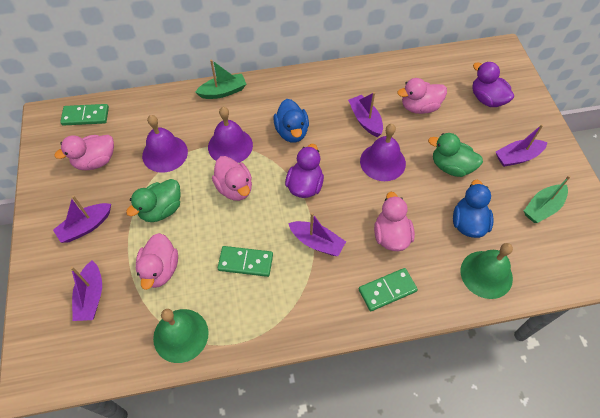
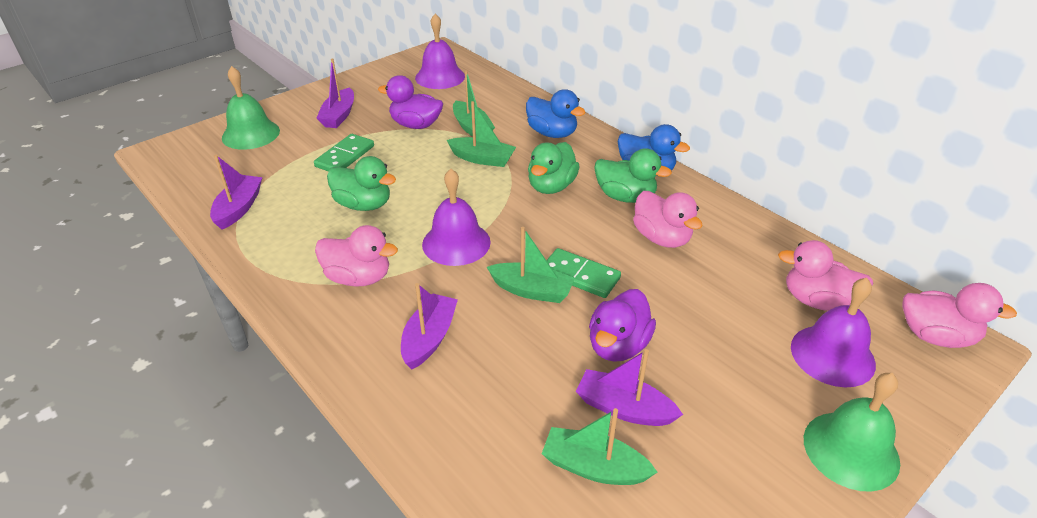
green boat: [195,60,246,99] [524,175,571,223] = 2 -> [447,101,516,167] [453,70,495,137] [487,227,575,303] [542,408,658,485] = 4
green domino: [60,104,109,126] [218,246,273,277] [359,268,418,311] = 3 -> [314,134,374,172] [546,248,621,298] = 2
green duck: [126,179,181,222] [428,133,483,177] = 2 -> [327,156,396,211] [528,142,580,194] [594,149,672,203] = 3
pink duck: [54,135,114,170] [136,233,178,290] [212,156,252,201] [374,192,415,251] [397,78,447,114] = 5 -> [315,225,398,287] [633,191,703,248] [778,240,873,311] [902,283,1017,348] = 4
purple boat: [53,195,111,243] [70,260,102,321] [288,213,346,256] [348,92,383,137] [496,124,547,167] = 5 -> [210,155,262,230] [317,58,354,128] [401,283,458,369] [576,349,683,426] = 4

